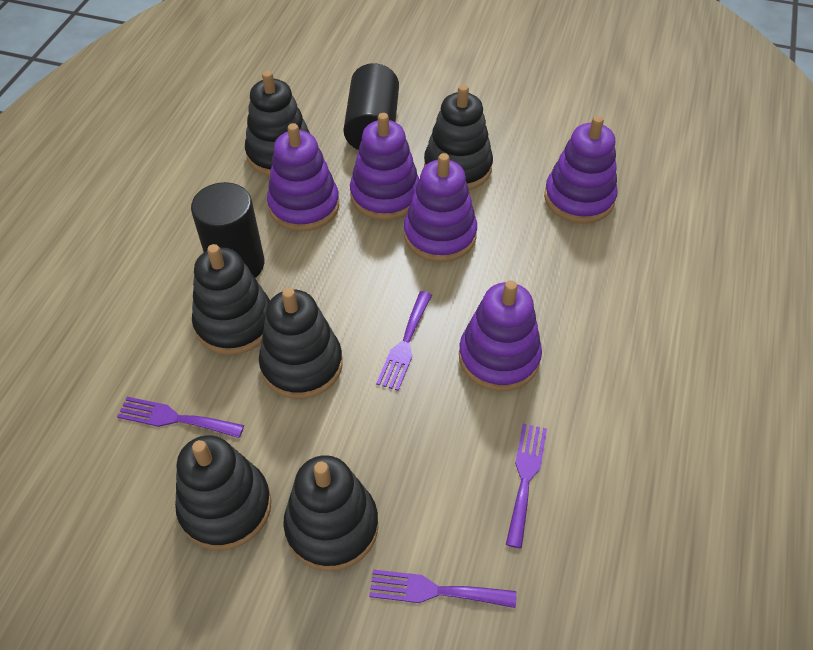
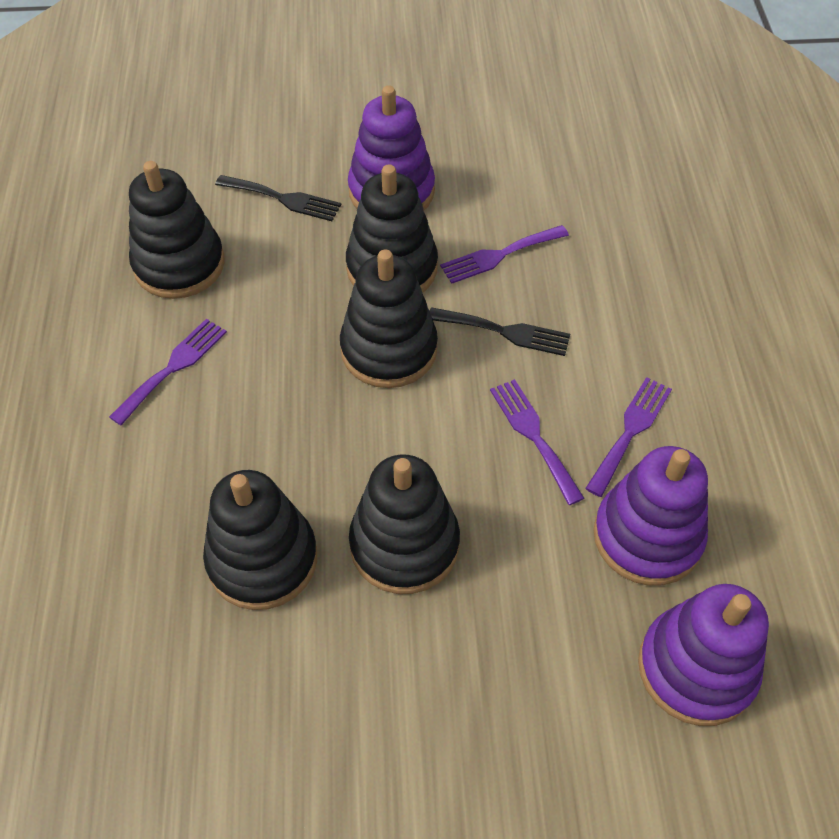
black cylinder: [191,182,264,278] [343,63,399,150] = 2 -> none = 0
black fork: none = 0 -> [215,175,341,221] [430,307,570,356] = 2
black stacking toy: [175,435,271,550] [192,244,270,355] [245,71,310,176] [259,288,343,399] [283,455,378,571] [424,84,493,190] = 6 -> [129,161,225,299] [203,470,317,610] [340,249,438,388] [346,164,438,293] [349,454,460,594] = 5
purple stacking toy: [267,123,339,232] [350,113,419,221] [404,153,477,262] [459,280,542,391] [544,116,617,224] = 5 -> [348,85,435,210] [593,446,708,586] [638,584,769,726] = 3

